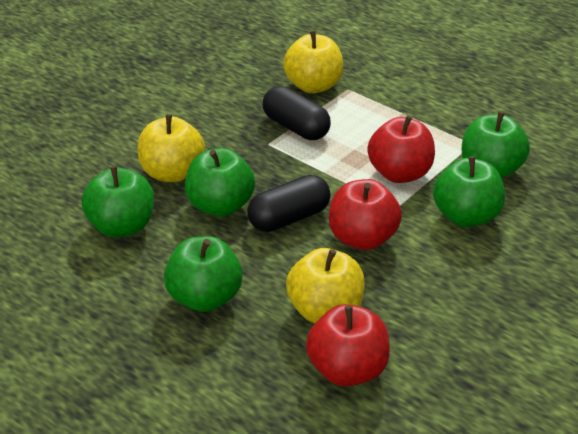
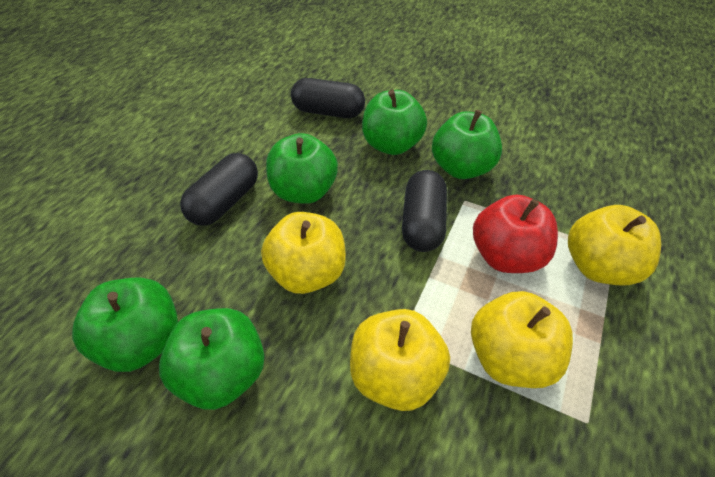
black capsule: [247,175,331,232] [263,86,331,140] = 2 -> [180,153,258,226] [291,78,365,118] [402,170,447,252] = 3
red apple: [306,304,390,387] [329,179,402,250] [367,116,435,183] = 3 -> [473,194,558,273] = 1
yellow apple: [137,114,205,182] [283,31,343,93] [286,248,365,324] = 3 -> [261,212,346,294] [350,309,450,411] [471,291,573,388] [568,205,661,285] = 4

